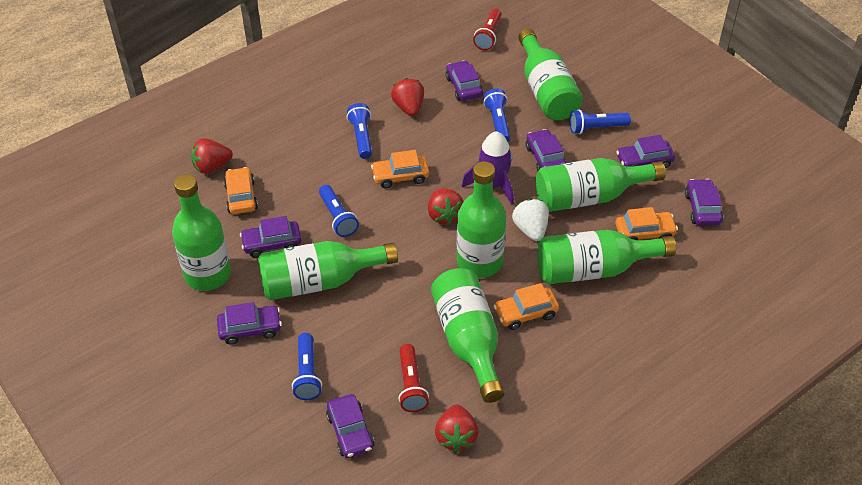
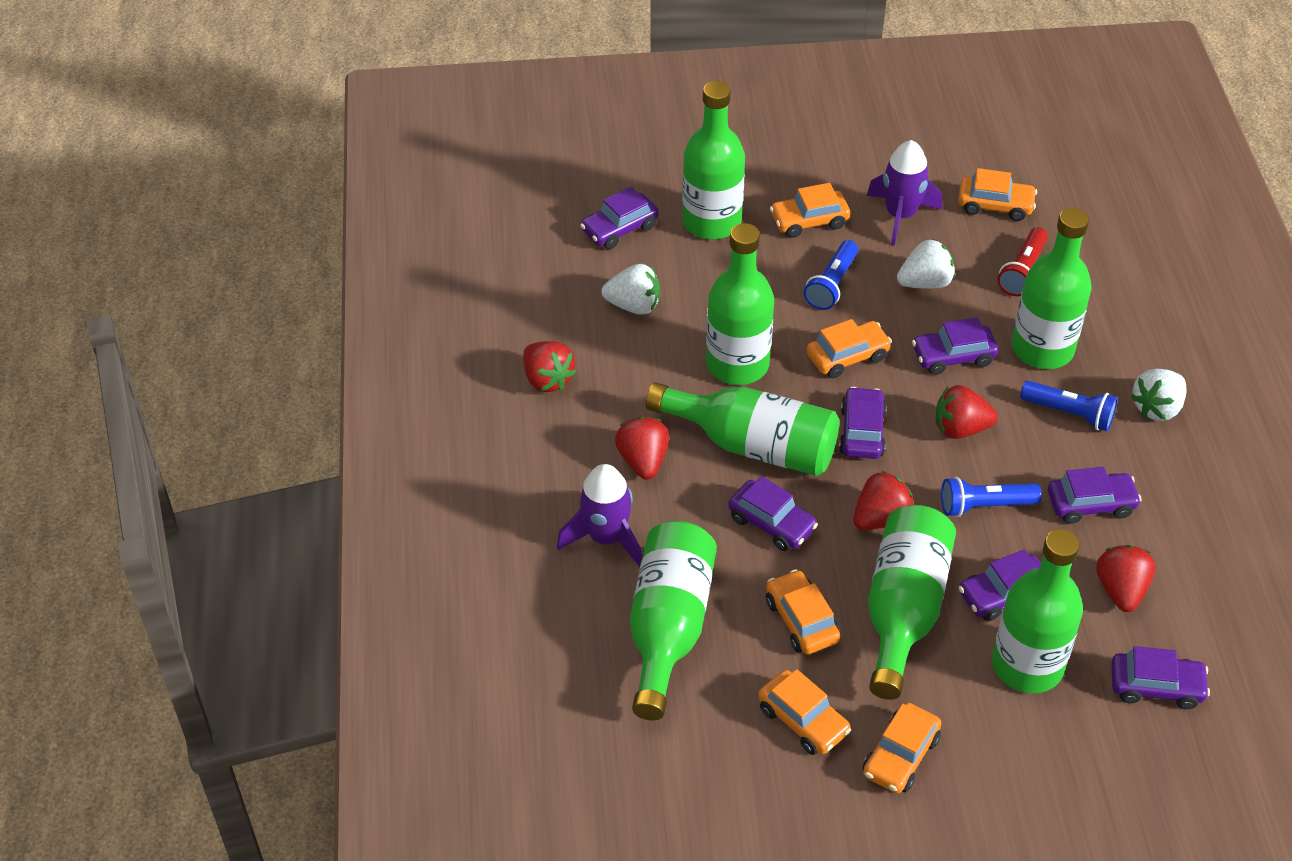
blue flashlight: [292,333,322,400] [319,185,359,237] [347,103,372,159] [483,89,510,142] [569,109,631,134] = 5 -> [804,240,858,310] [941,477,1042,517] [1020,381,1118,431] = 3
orange car: [224,167,258,214] [371,150,429,188] [494,283,559,330] [615,207,678,240] = 4 -> [758,669,851,755] [766,569,840,654] [770,183,850,238] [806,319,892,378] [863,703,941,793] [958,168,1037,221] = 6
purple rocket: [462,131,514,205] = 1 -> [557,464,642,567] [867,140,942,246] = 2
red flashlight: [399,344,429,412] [473,9,502,50] = 2 -> [997,227,1048,296] = 1
red strawberry: [191,138,233,174] [391,78,424,116] [428,188,463,225] [435,405,479,452] = 4 -> [523,341,576,392] [615,416,669,480] [853,470,914,530] [936,385,998,439] [1096,545,1156,612] = 5
white strawberry: [512,199,549,241] = 1 -> [601,264,660,315] [897,239,955,289] [1131,369,1186,421] = 3

